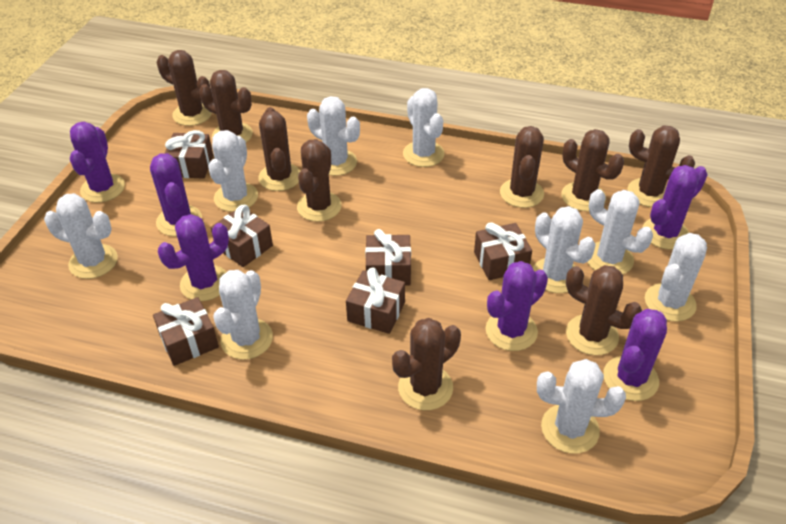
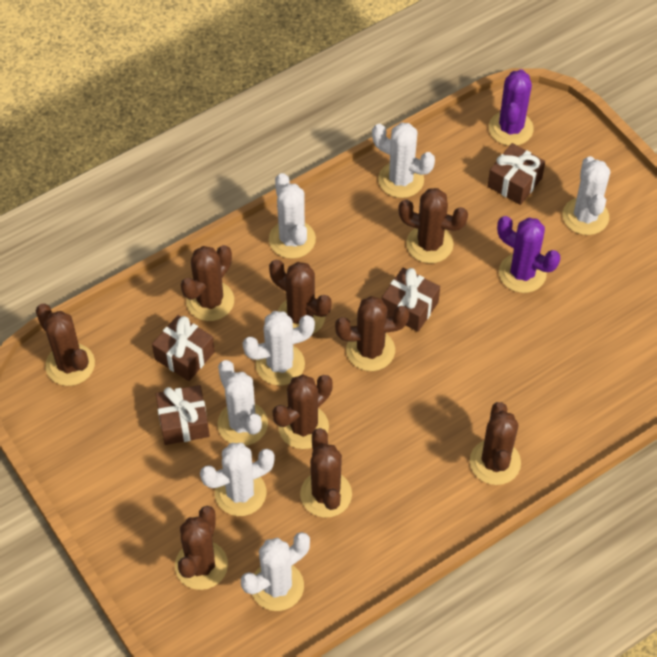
brown gift: [153,297,219,366] [164,130,213,179] [211,205,273,267] [346,267,405,334] [365,229,411,286] [474,222,532,280] = 6 -> [152,315,215,381] [156,385,210,445] [382,268,440,332] [488,143,545,205] = 4
purple cactus: [70,122,125,203] [150,153,202,236] [158,214,229,301] [486,261,548,351] [603,309,667,401] [642,165,708,250] = 6 -> [489,69,534,146] [497,216,560,293] = 2
white cactus: [44,193,118,279] [208,130,258,212] [213,270,273,360] [307,96,360,176] [403,88,445,167] [533,206,596,293] [537,359,626,454] [587,189,653,274] [645,233,707,322] = 9 -> [200,443,275,516] [217,360,268,446] [241,532,310,611] [243,311,315,386] [269,173,316,259] [372,122,435,198] [563,156,610,235] = 7

